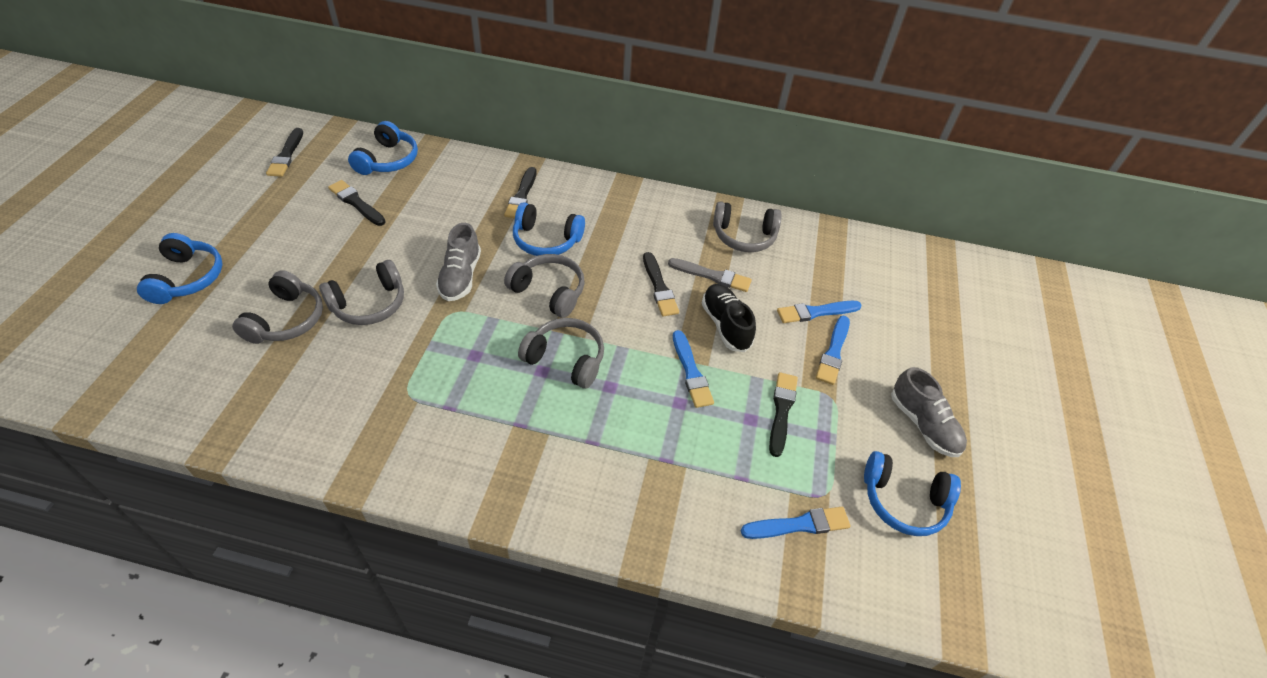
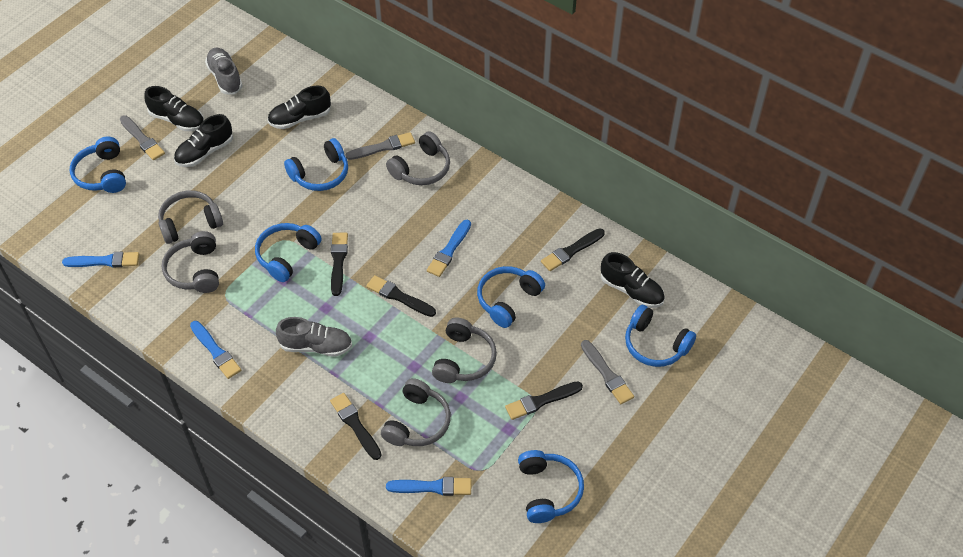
black shoe: [702,284,756,352] = 1 -> [144,86,204,131] [174,114,233,167] [267,85,331,129] [601,252,665,308] = 4
blue headphones: [137,233,223,304] [348,121,418,175] [513,202,585,256] [864,451,961,536] = 4 -> [70,136,126,193] [255,223,322,282] [284,138,348,191] [477,266,545,328] [518,450,584,523] [625,305,696,367] = 6
grey brush: [668,258,752,292] = 1 -> [120,115,165,160] [345,132,415,160] [581,340,634,404] = 3

